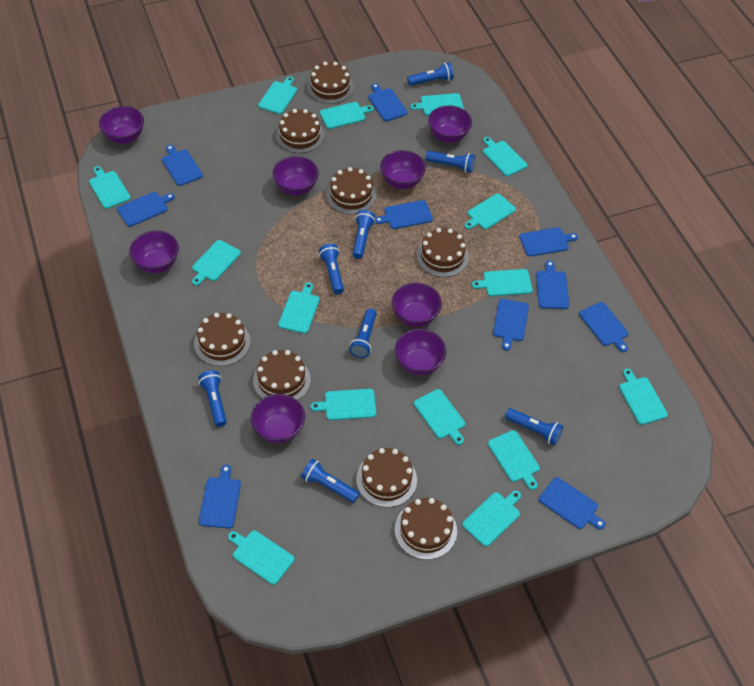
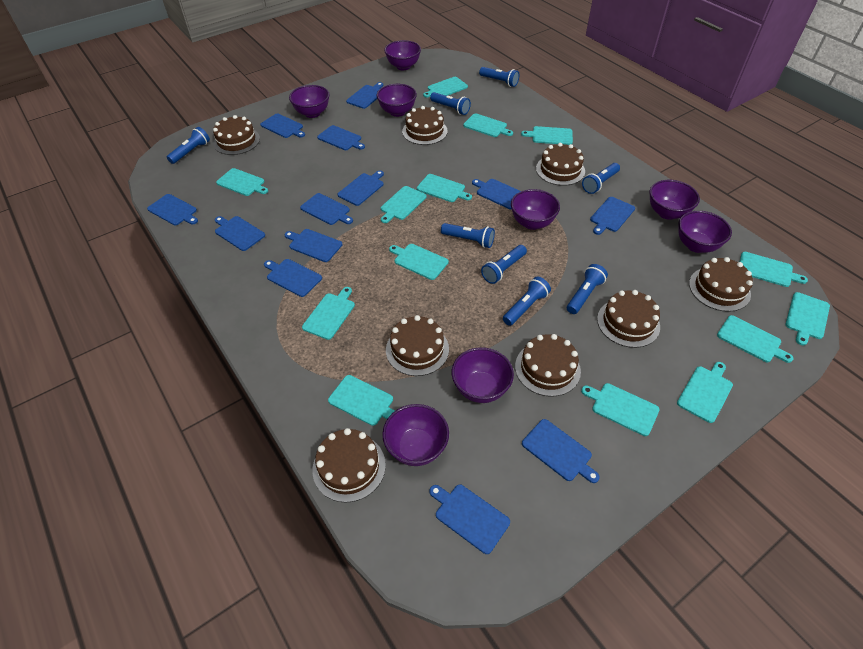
blue cutting board: [117,192,175,227] [162,145,203,186] [199,465,241,528] [368,83,408,121] [375,200,433,229] [493,299,529,351] [519,227,578,256] [536,260,569,309] [539,477,605,529] [579,302,629,352] = 10 -> [147,194,198,225] [215,216,265,251] [260,113,305,138] [264,259,322,297] [285,229,343,262] [300,193,353,225] [317,125,365,150] [337,170,384,206] [346,82,383,109] [429,484,510,554] [472,179,521,210] [522,419,600,483] [590,197,635,235] = 13
turquoise cutting board: [89,166,131,209] [192,240,241,285] [228,530,294,585] [258,77,297,114] [278,282,320,334] [311,389,376,420] [320,102,373,129] [410,93,464,116] [414,389,465,445] [462,490,521,546] [464,193,516,229] [472,269,533,296] [483,137,527,176] [488,430,540,490] [619,369,668,425] = 15 -> [216,168,268,196] [302,287,355,340] [328,375,395,426] [381,186,427,223] [389,244,449,280] [417,174,472,202] [423,77,468,97] [463,113,513,137] [521,126,573,145] [581,383,660,436] [677,362,733,423] [717,315,794,363] [740,252,808,287] [786,292,830,345] = 14

